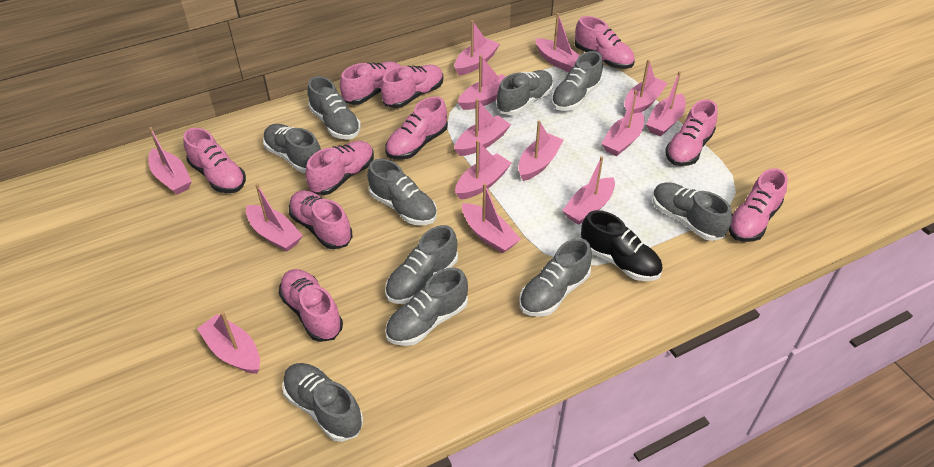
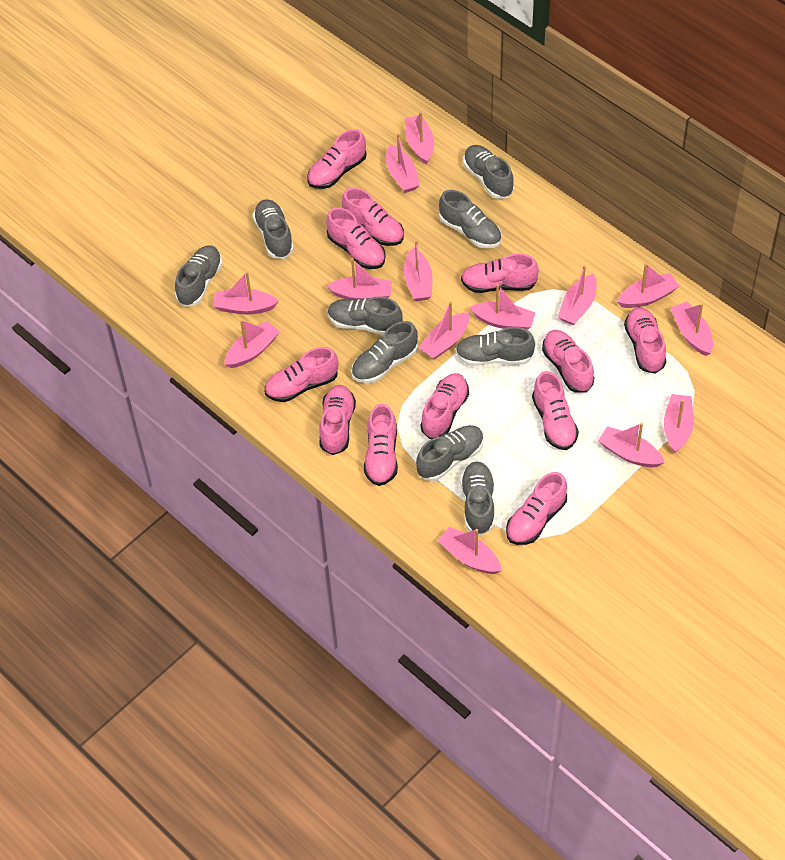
black shoe: [581,210,663,281] = 1 -> none = 0
grey shoe: [263,124,321,173] [282,363,363,442] [307,76,361,139] [367,159,437,225] [385,225,458,304] [385,268,468,346] [496,70,553,115] [519,238,592,317] [551,51,603,111] [652,182,732,241] = 10 -> [175,245,222,307] [253,199,294,259] [328,297,403,335] [351,321,418,383] [416,425,484,481] [439,190,501,248] [455,327,535,366] [460,461,495,535] [463,145,514,199] = 9
pink shoe: [183,128,246,193] [279,269,343,342] [289,190,352,249] [305,141,374,195] [340,62,400,105] [381,65,443,108] [385,96,448,160] [575,16,635,69] [665,99,718,166] [729,168,788,242] = 10 -> [265,347,338,402] [307,129,367,189] [319,385,356,455] [326,207,386,269] [342,188,404,246] [364,404,398,486] [420,373,469,439] [461,254,539,293] [506,472,567,545] [532,371,579,450] [542,330,594,393] [624,307,666,374] = 12

